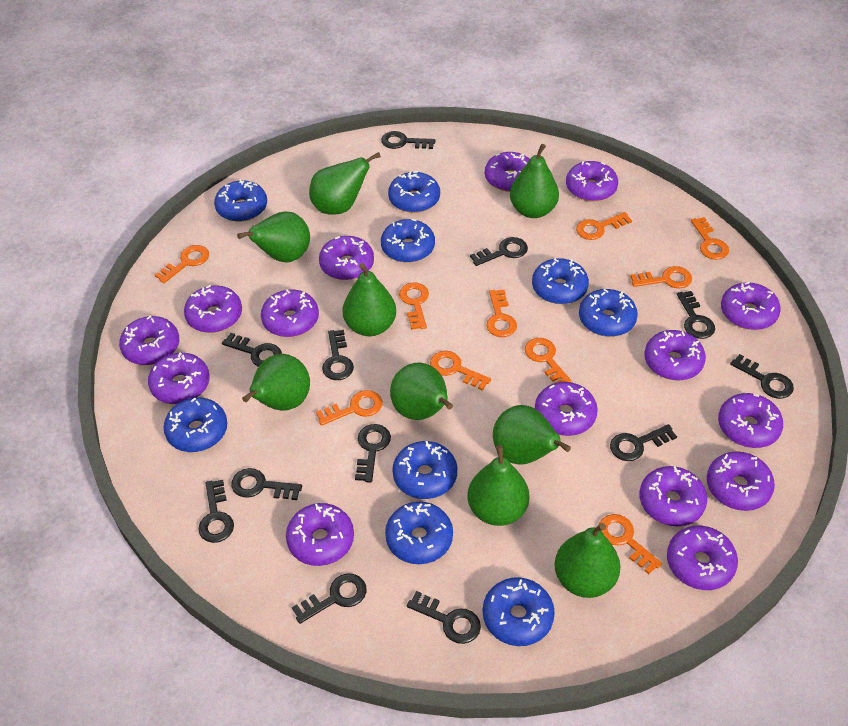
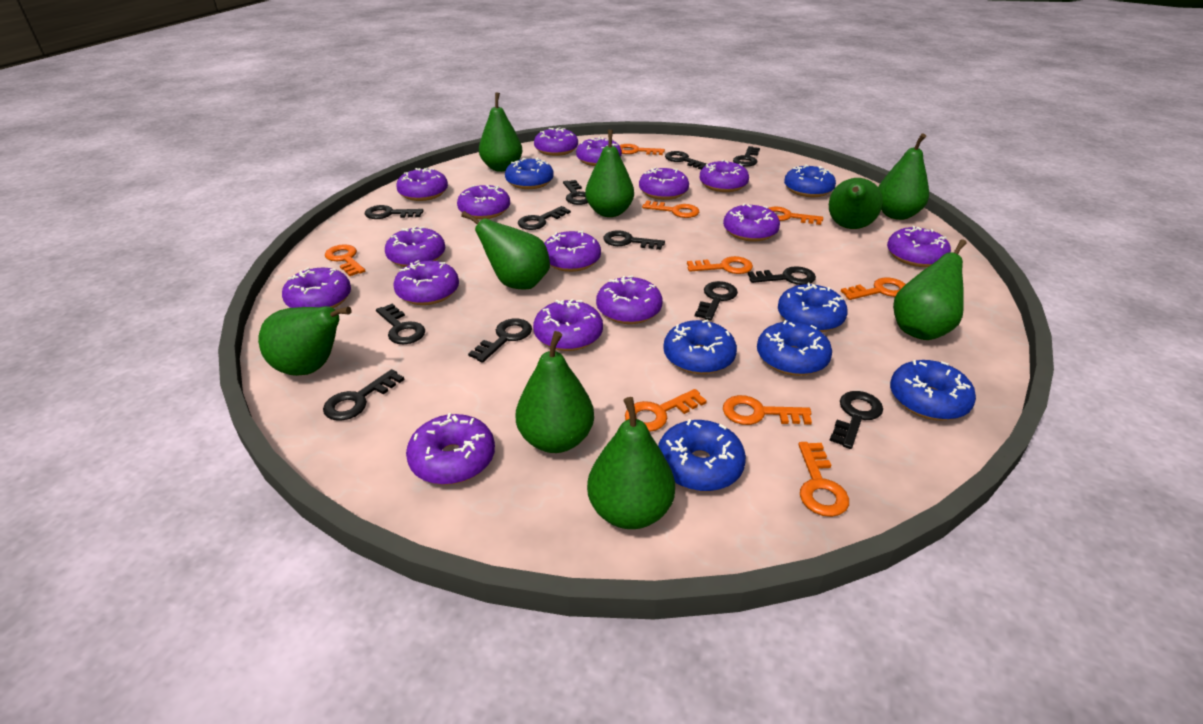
blue donut: [164,397,227,452] [214,179,267,222] [381,219,435,263] [385,502,453,564] [388,171,440,213] [392,441,457,499] [483,577,555,646] [532,258,589,304] [579,289,638,337] = 9 -> [505,158,554,189] [658,419,746,492] [663,320,737,374] [757,320,832,376] [778,283,848,332] [784,164,836,197] [890,360,976,420] = 7
orange key: [155,245,209,283] [316,390,382,426] [399,283,429,330] [430,351,491,391] [486,290,517,337] [525,338,571,383] [576,212,632,240] [599,514,662,574] [630,266,692,288] [691,217,729,260] = 10 -> [325,244,365,276] [620,144,665,155] [625,389,707,432] [642,200,699,218] [687,256,753,274] [723,395,812,425] [768,207,823,225] [798,442,849,517] [841,278,906,300] = 9

